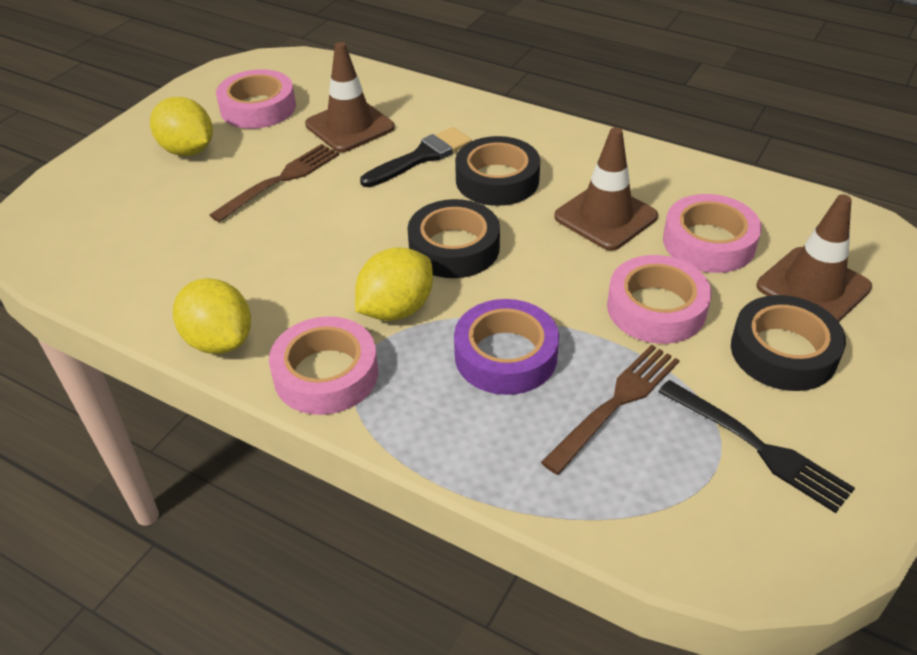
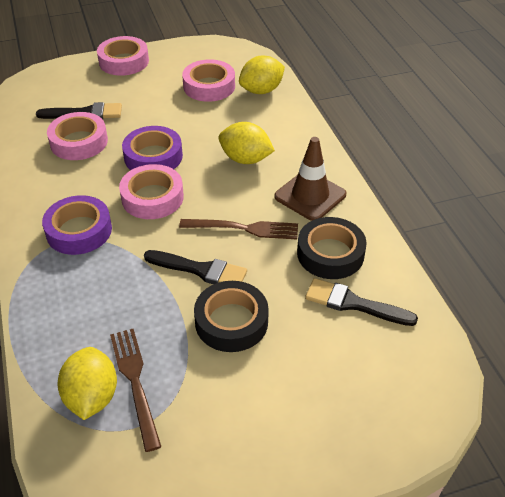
black brush: [360,127,472,187] = 1 -> [36,102,122,119] [144,250,247,284] [305,278,418,326] = 3
black fork: [658,380,855,513] = 1 -> none = 0
black tape: [407,199,500,278] [455,136,540,206] [731,295,846,391] = 3 -> [194,281,269,352] [297,217,367,279] = 2
brown traffic cone: [305,42,395,152] [554,127,658,251] [757,194,872,322] = 3 -> [274,137,346,221] = 1
purple tape: [454,299,559,395] = 1 -> [42,195,112,255] [122,126,183,170] = 2

